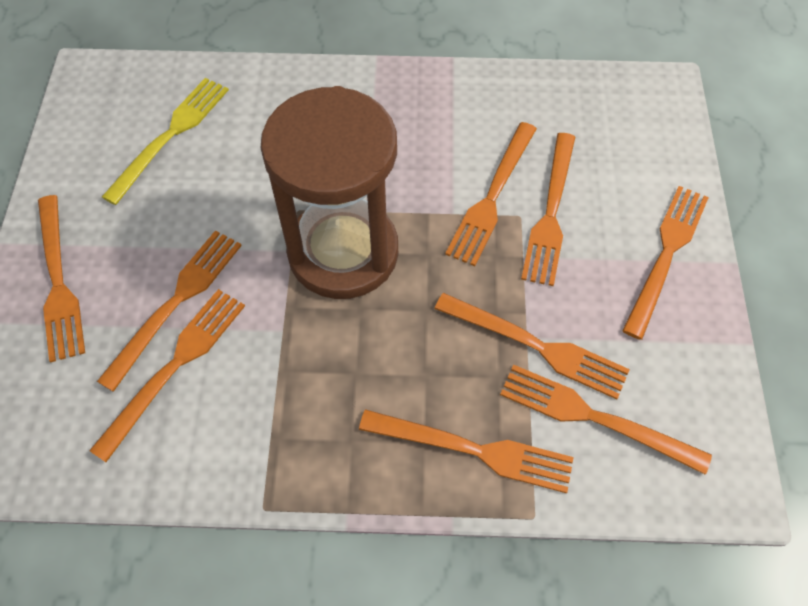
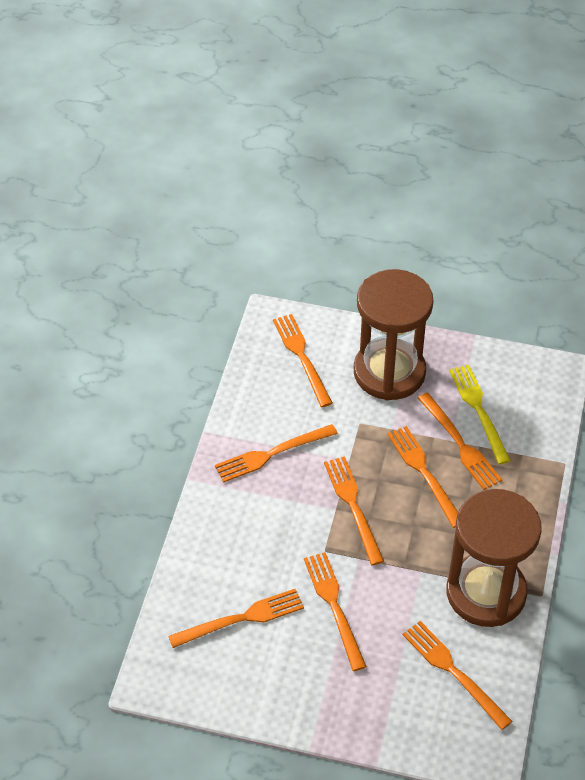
brown hourglass: [261,86,398,299] = 1 -> [354,269,434,401] [447,489,542,627] = 2
orange fork: [38,195,85,363] [89,289,245,462] [97,230,242,392] [359,409,574,493] [434,293,630,399] [445,122,537,266] [500,364,712,475] [521,133,575,286] [622,186,709,340] = 9 -> [168,589,304,648] [215,424,338,483] [273,314,333,407] [304,552,367,671] [324,456,384,565] [387,426,458,528] [403,621,513,730] [418,392,502,490] = 8

